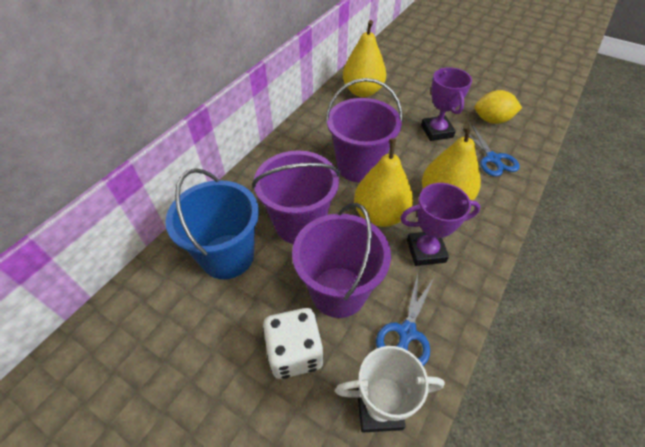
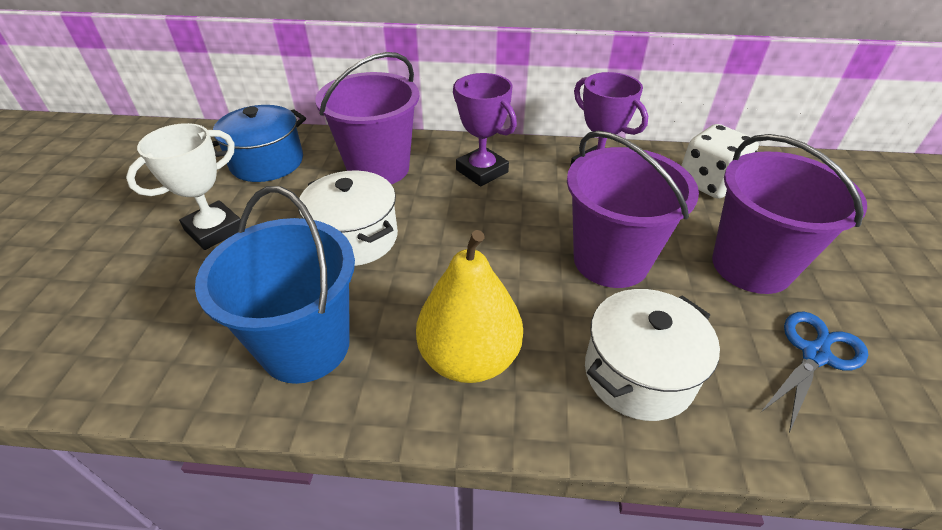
blue pot: none = 0 -> [212,105,306,182] = 1
blue scissors: [376,273,434,366] [461,125,520,176] = 2 -> [761,312,868,432] = 1
white pot: none = 0 -> [298,171,398,266] [585,289,720,421] = 2
yellow lemon: [475,90,522,124] = 1 -> none = 0
yellow pear: [343,20,386,97] [354,138,413,227] [422,124,481,200] = 3 -> [416,230,523,383] = 1

